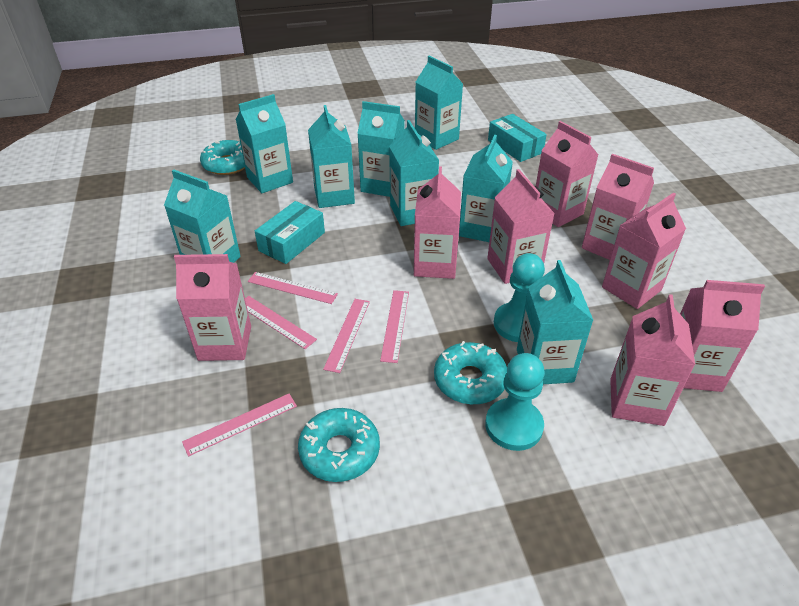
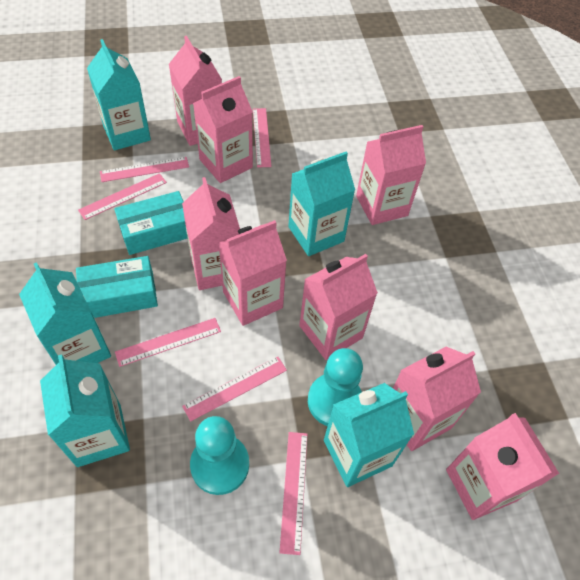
pink ruler: [182,394,297,457] [245,296,317,349] [248,272,338,304] [323,299,370,373] [380,290,409,363] = 5 -> [78,173,167,220] [100,157,189,182] [115,318,221,367] [182,357,287,422] [253,108,272,168] [279,432,308,555] = 6
turquoise carton: [164,169,241,263] [236,94,293,193] [308,105,355,208] [357,101,405,197] [389,120,439,226] [415,56,463,150] [459,135,513,242] [517,260,594,384] = 8 -> [19,262,111,365] [40,355,130,467] [87,39,151,150] [288,152,355,256] [324,383,414,487] = 5
turquoise donut: [200,140,245,175] [298,408,380,482] [434,341,507,404] = 3 -> none = 0

